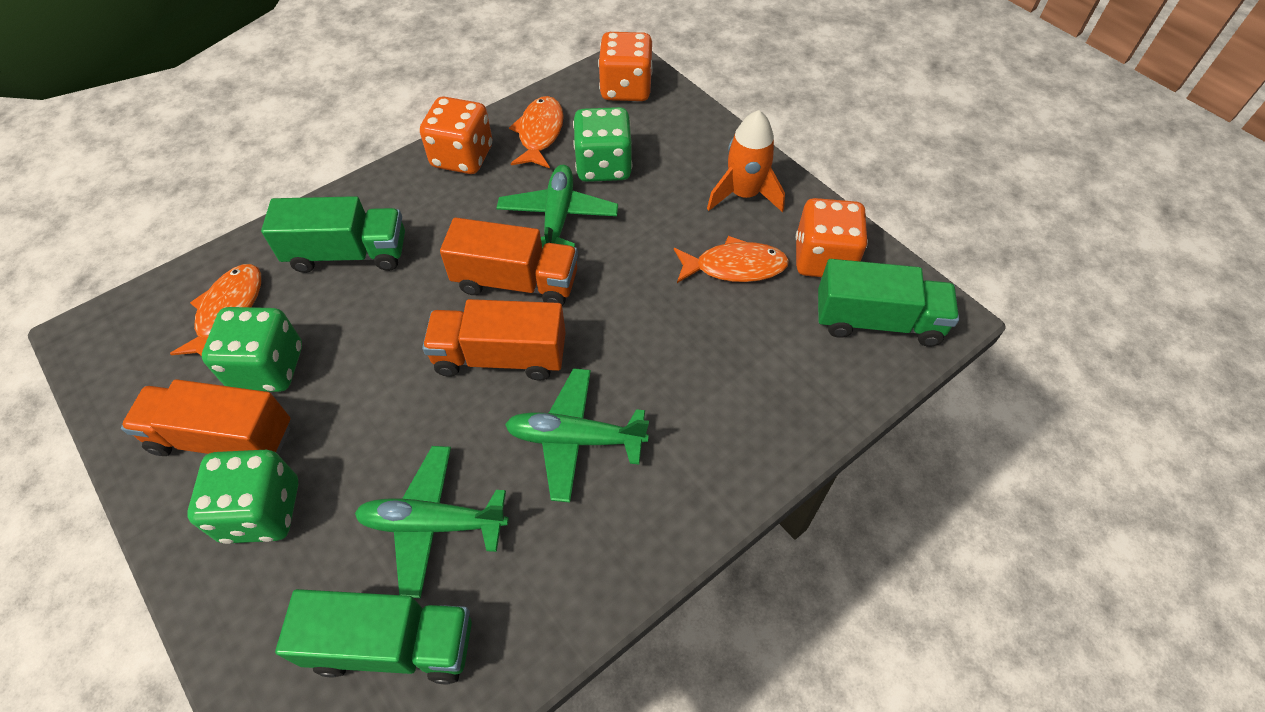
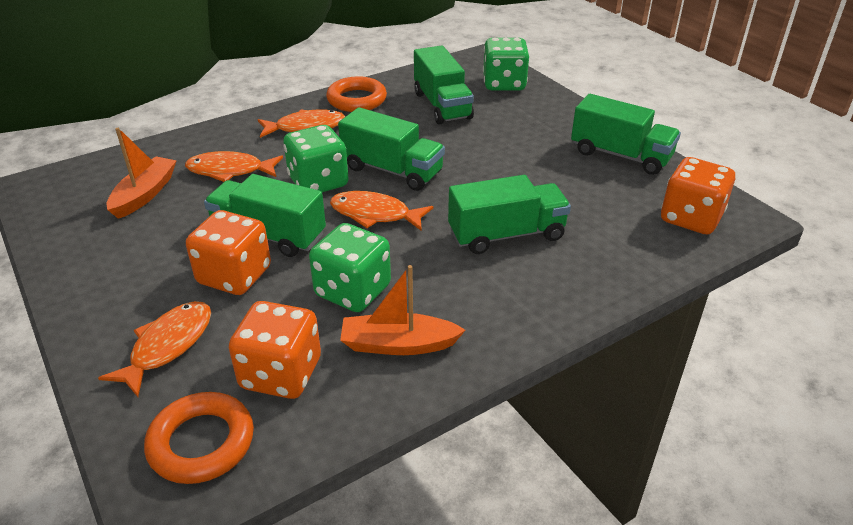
green plane: [355,446,509,598] [496,165,618,249] [505,368,649,502] = 3 -> none = 0
green truck: [261,196,405,273] [275,589,472,684] [818,259,959,347] = 3 -> [204,174,326,257] [338,107,445,191] [414,46,474,125] [448,175,571,254] [571,94,681,175] = 5
orange boat: none = 0 -> [107,128,177,219] [340,265,466,355] = 2
orange fish: [170,264,261,356] [509,96,564,169] [674,236,789,283] = 3 -> [98,301,211,397] [185,151,283,182] [258,109,346,138] [330,191,433,231] = 4
orange ring: none = 0 -> [144,392,254,484] [326,76,387,112] = 2
orange rocket: [707,110,785,212] = 1 -> none = 0
orange truck: [121,379,291,456] [422,299,566,380] [440,217,578,306] = 3 -> none = 0

